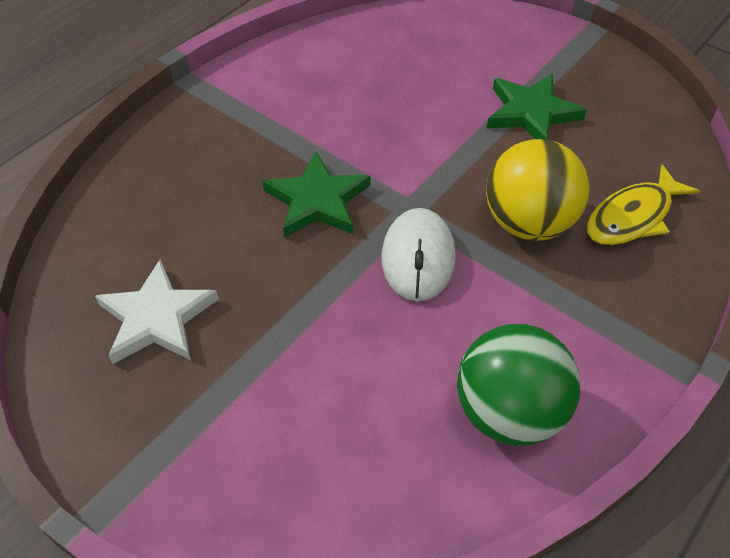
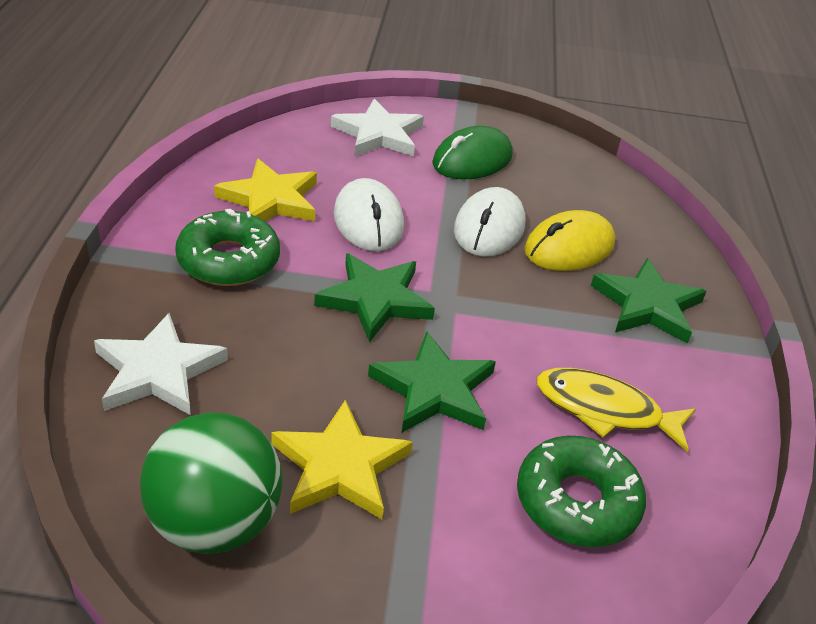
green donut: none = 0 -> [175,209,280,286] [517,436,646,547] = 2
green mouse: none = 0 -> [432,126,512,180] = 1
green star: [263,151,370,238] [487,74,587,140] = 2 -> [314,253,435,342] [368,331,496,433] [591,258,706,344] = 3
white mouse: [382,208,456,301] = 1 -> [334,178,404,251] [454,187,526,257] = 2
white star: [95,259,219,364] = 1 -> [94,313,228,415] [331,99,424,157] = 2
yellow ball: [486,139,590,241] = 1 -> none = 0
yellow mouse: none = 0 -> [524,210,615,271] = 1
yellow star: none = 0 -> [214,159,317,221] [271,399,413,519] = 2

